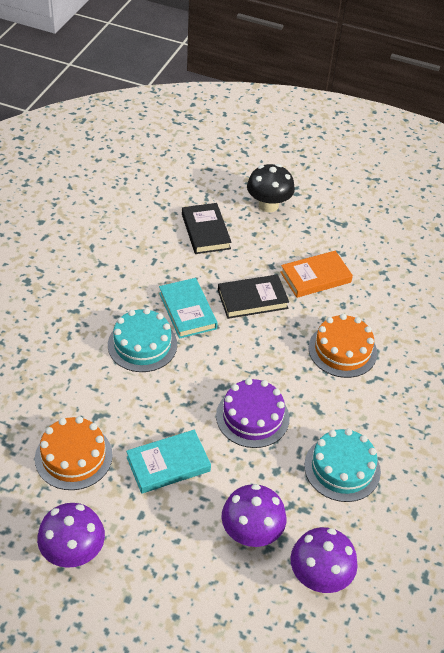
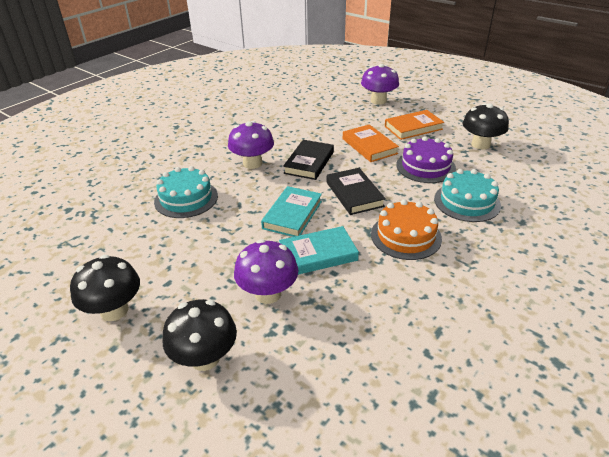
black mushroom: [247,164,295,212] = 1 -> [70,255,140,321] [163,299,237,371] [463,103,509,150] = 3
orange book: [280,251,353,298] = 1 -> [343,124,399,162] [385,110,444,140] = 2
orange cake: [35,416,113,490] [308,314,377,378] = 2 -> [371,199,442,260] = 1

